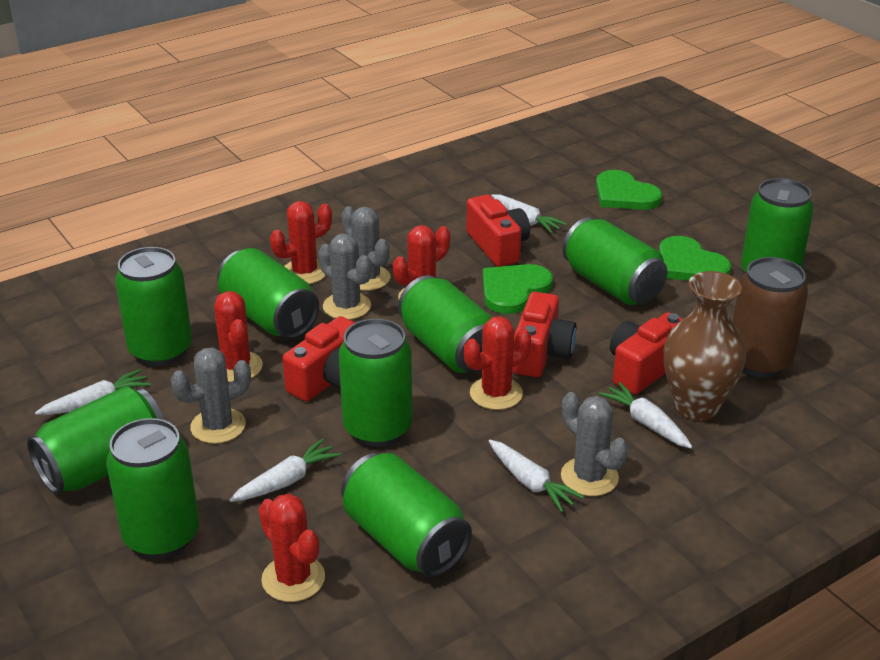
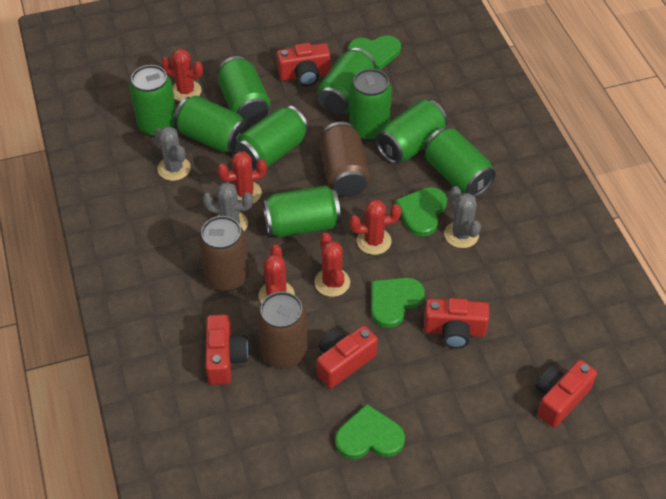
brown can: [733,257,808,377] = 1 -> [199,216,249,292] [257,292,308,368] [320,122,370,197] = 3
brown vase: [663,271,746,421] = 1 -> none = 0
green heart: [483,264,553,314] [596,170,662,210] [659,236,731,281] = 3 -> [335,404,405,459] [348,35,401,70] [371,278,425,328] [395,187,447,236] = 4
grey cactus: [171,347,251,444] [318,233,372,320] [342,206,390,291] [561,392,628,496] = 4 -> [154,126,191,181] [202,182,253,231] [444,186,481,248] = 3
red camera: [282,316,355,401] [466,195,530,267] [512,292,576,377] [610,312,682,394] = 4 -> [205,314,249,385] [277,43,331,86] [317,326,378,389] [424,298,489,348] [535,360,597,428] = 5
white carrot: [35,369,151,415] [230,439,341,502] [489,440,584,512] [491,194,567,234] [599,382,692,448] = 5 -> none = 0

